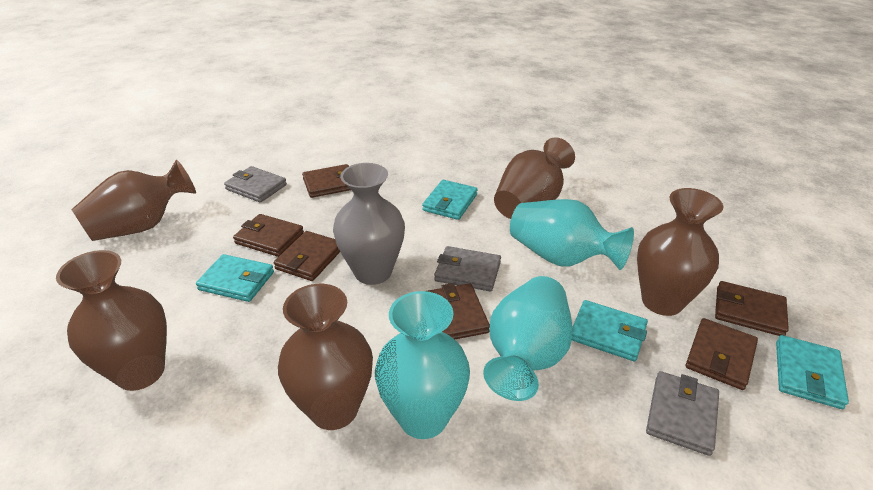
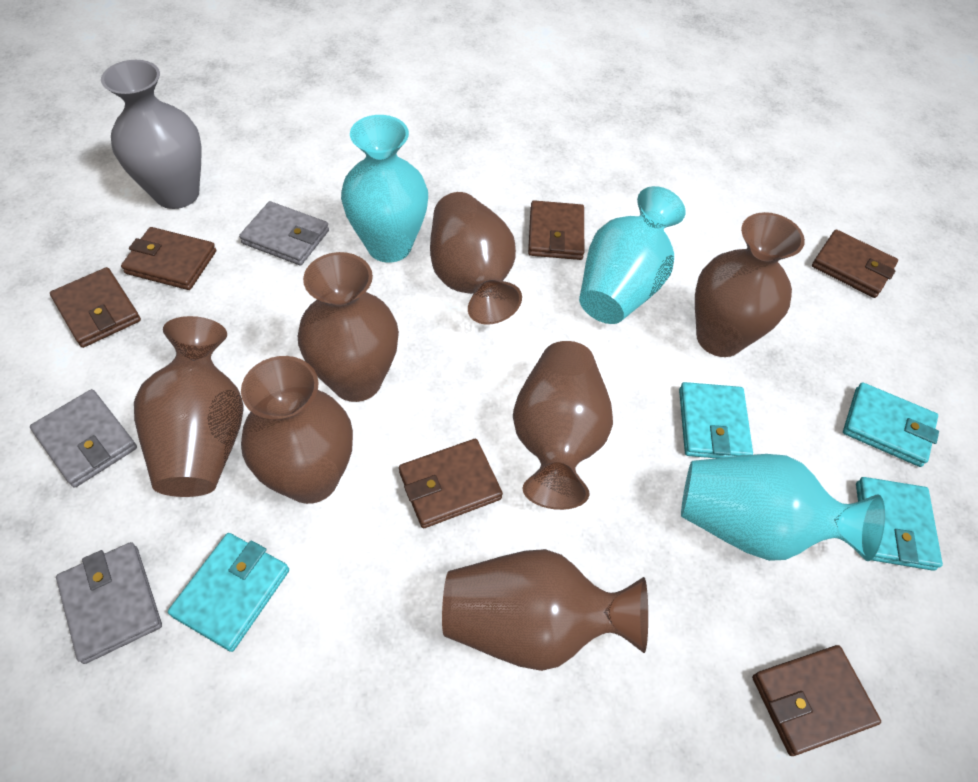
brown vase: [56,250,167,391] [71,160,196,241] [278,284,373,430] [494,137,575,219] [637,188,724,316] = 5 -> [134,316,244,497] [241,356,353,504] [298,252,399,402] [430,192,522,324] [442,549,648,671] [513,341,613,510] [695,212,805,357] = 7

